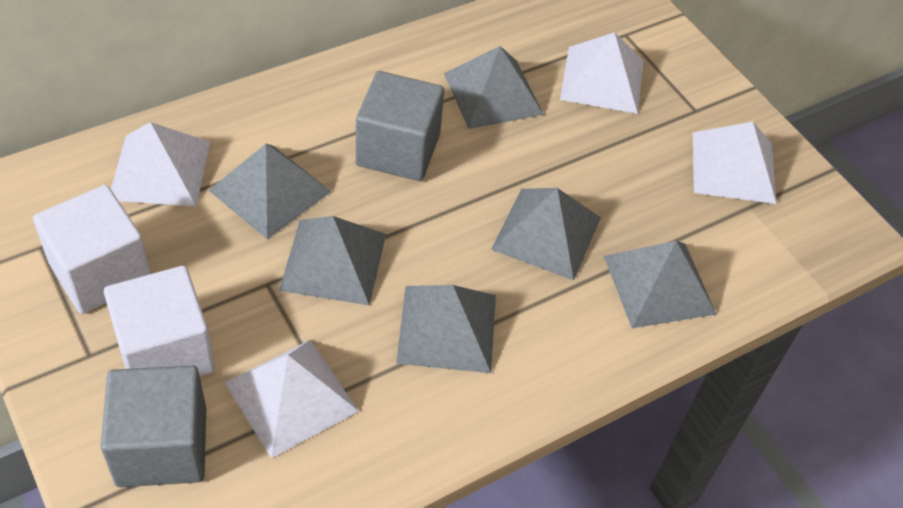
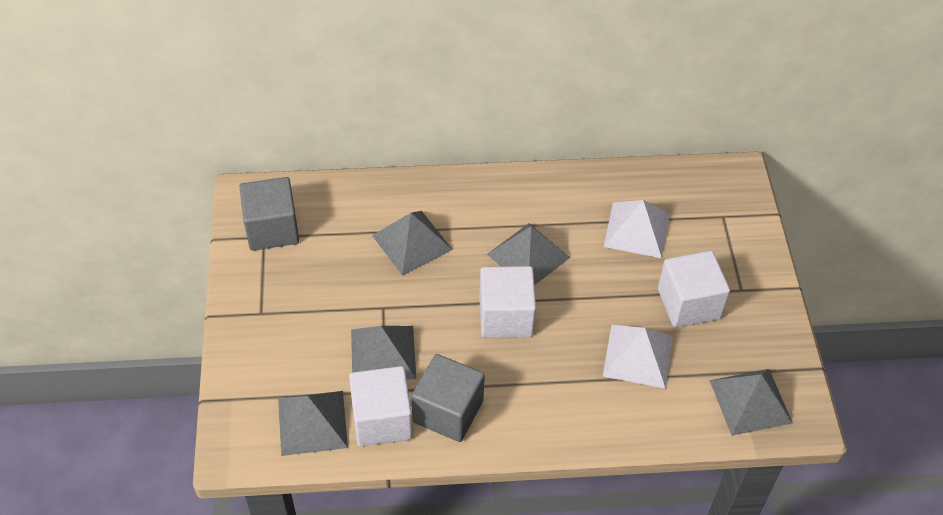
grey pyramid: [209,144,331,239] [279,216,386,306] [396,285,496,373] [444,46,544,129] [491,188,601,280] [604,241,716,328] = 6 -> [278,391,348,456] [351,326,416,380] [372,211,453,276] [487,223,570,285] [710,369,793,436] = 5
white cube: [33,185,151,314] [104,266,215,376] = 2 -> [349,366,413,446] [479,266,536,338] [658,251,730,328] = 3
white pyramid: [111,122,210,207] [225,340,359,458] [560,32,644,114] [693,122,777,204] = 4 -> [603,325,673,389] [604,200,670,258] = 2

